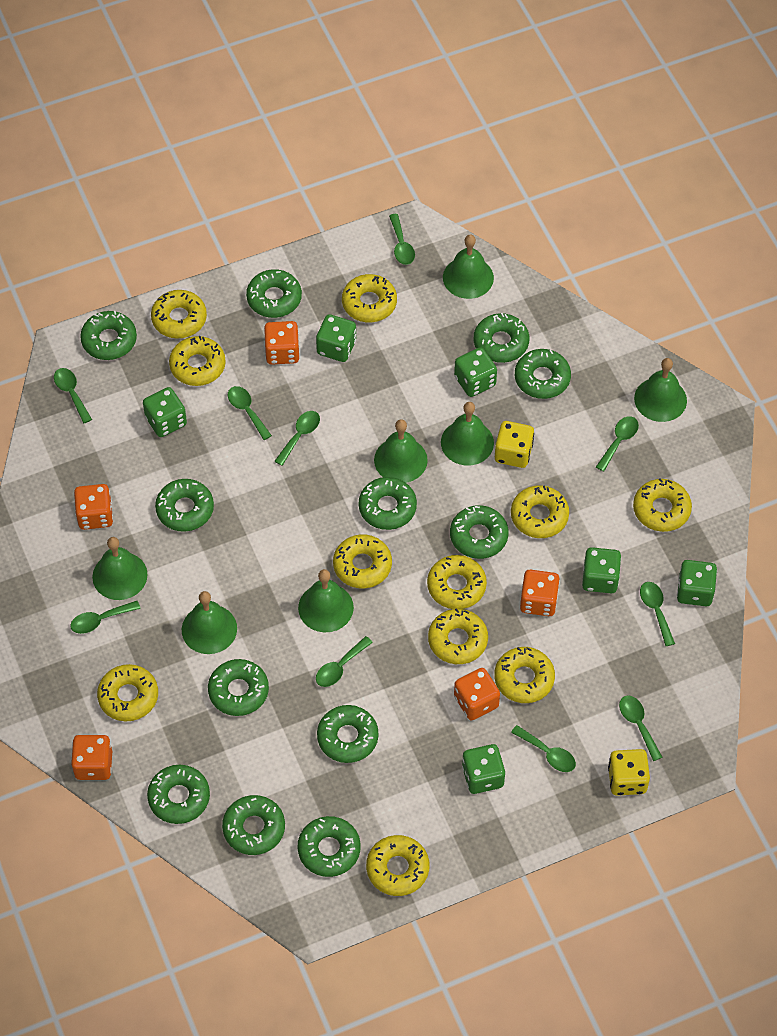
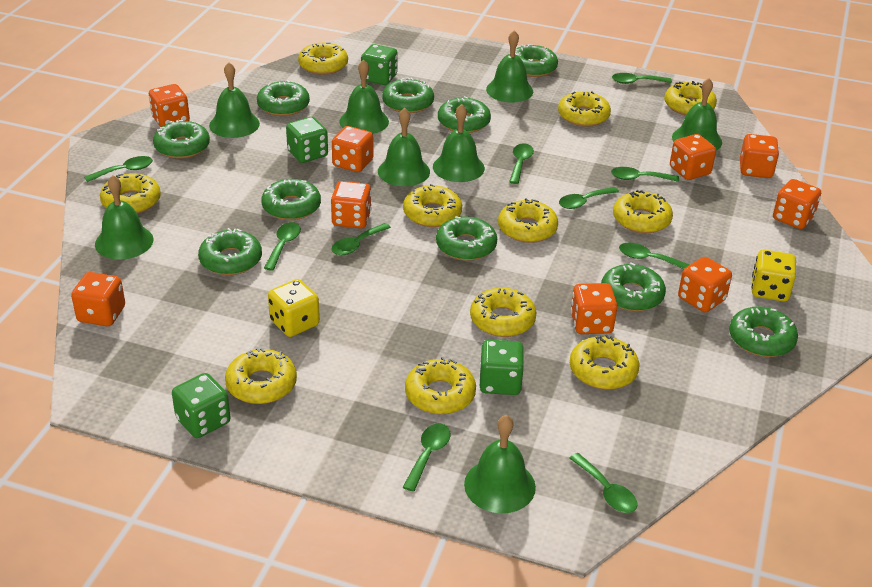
green bell: [92,537,148,600] [182,591,237,654] [298,569,354,633] [374,419,428,483] [441,402,494,465] [443,235,494,299] [634,358,687,422] = 7 -> [95,175,154,260] [209,62,260,138] [339,59,389,134] [378,108,430,186] [433,104,485,182] [464,415,536,513] [486,30,533,103] [672,78,722,150] = 8
green dice: [143,387,187,437] [316,314,356,362] [454,347,497,397] [462,744,505,794] [582,547,621,593] [677,560,717,606] = 6 -> [172,373,231,438] [286,117,328,163] [361,44,398,85] [480,340,524,395] = 4
green donut: [80,311,137,360] [147,765,210,824] [155,479,214,532] [208,659,269,716] [222,795,285,855] [246,269,302,318] [297,816,361,877] [317,705,378,763] [359,477,417,530] [450,505,509,559] [474,313,529,363] [515,349,571,399] = 12 -> [153,120,210,159] [198,228,262,275] [257,80,310,116] [261,179,321,220] [382,77,434,113] [436,216,497,261] [438,96,491,133] [515,44,558,77] [601,263,666,311] [729,306,798,357] = 10
orange dice: [71,735,112,780] [74,484,113,530] [264,321,300,365] [454,668,500,720] [520,570,560,616] = 5 -> [71,272,125,326] [149,84,190,127] [331,181,372,228] [332,126,374,172] [570,283,617,334] [670,134,716,180] [678,257,732,312] [740,134,779,178] [773,179,821,229] = 9

